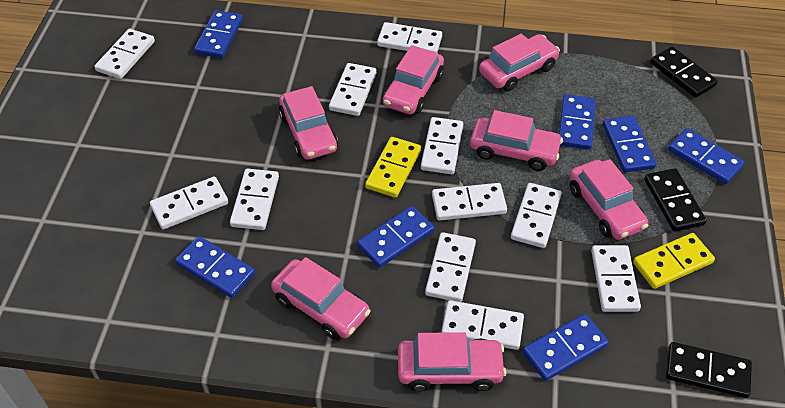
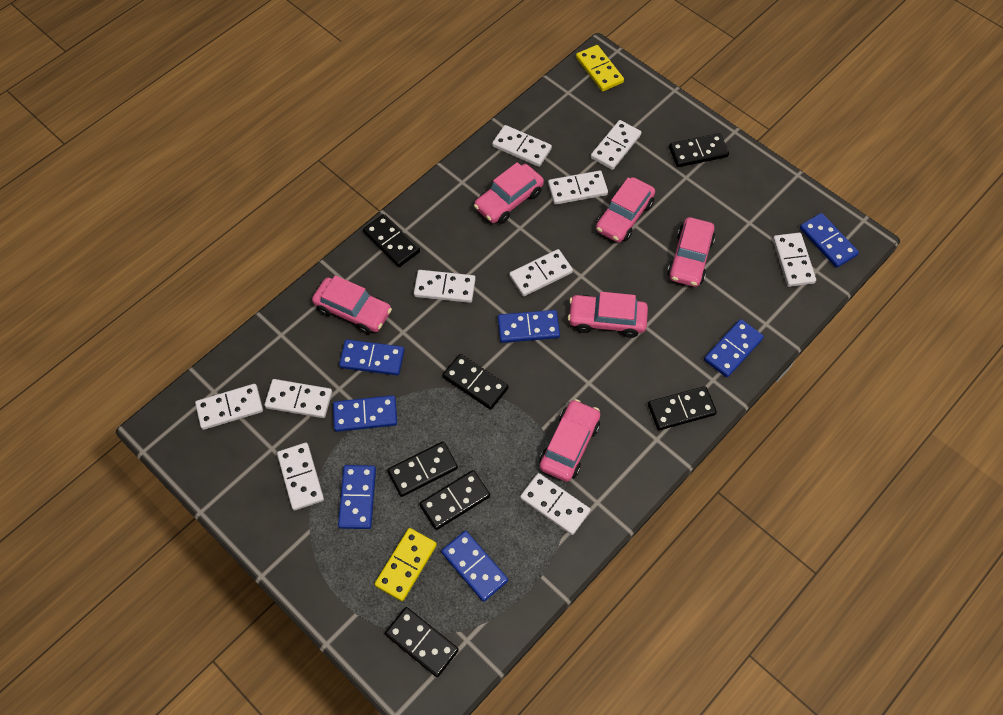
black domino: [644,168,707,232] [650,47,718,98] [666,342,752,398] = 3 -> [363,214,420,267] [385,607,459,677] [387,442,458,497] [419,470,490,530] [442,354,508,410] [648,386,717,430] [669,133,729,167] = 7
pink car: [271,257,371,340] [279,86,338,160] [383,45,444,115] [398,332,506,392] [470,110,563,171] [479,34,560,91] [569,159,648,240] = 7 -> [312,275,392,334] [474,162,544,224] [539,399,600,482] [568,292,648,338] [596,177,655,243] [667,217,715,287] = 6
white domino: [95,29,155,79] [150,176,228,229] [230,168,279,230] [329,63,377,116] [377,22,442,53] [421,117,463,174] [425,232,476,302] [432,183,507,221] [441,300,524,350] [511,183,562,248] [591,245,641,312] = 11 -> [195,384,263,430] [264,379,332,418] [277,443,324,511] [414,270,476,303] [492,125,552,167] [509,249,573,297] [520,473,591,535] [548,171,608,205] [591,120,641,170] [773,233,816,287] = 10

